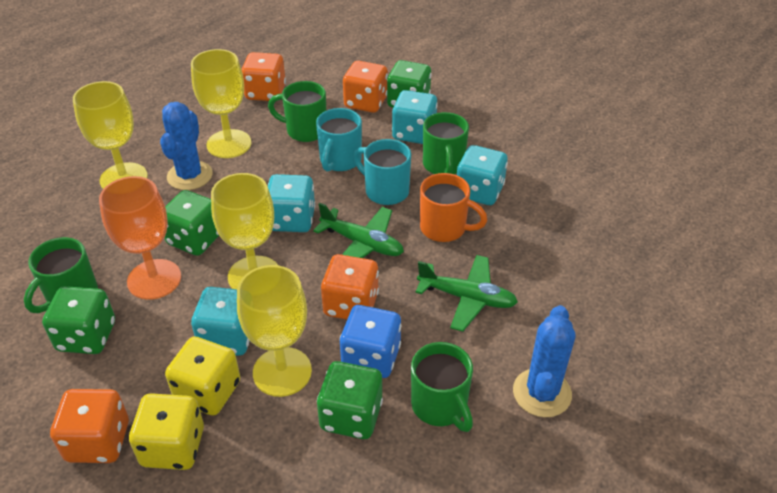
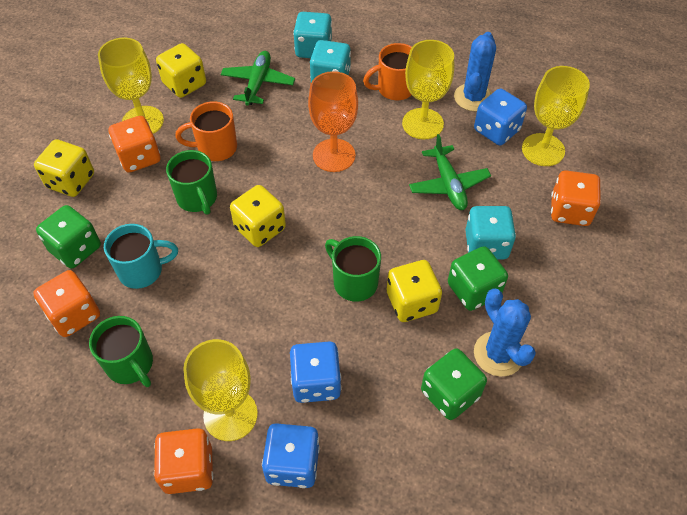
blue dice: [340,305,402,378] = 1 -> [262,423,320,488] [290,341,341,403] [474,89,527,145] = 3
green dice: [42,286,115,354] [164,190,219,256] [317,361,383,439] [387,60,431,108] = 4 -> [36,205,101,268] [421,348,487,420] [448,246,508,311] = 3
green mug: [24,237,98,313] [268,81,326,142] [411,342,473,432] [423,112,469,174] = 4 -> [89,316,153,387] [166,150,217,215] [325,236,381,302] = 3
orange mug: [420,173,487,242] = 1 -> [175,101,237,161] [363,43,412,100] = 2
turquoise dice: [191,287,250,356] [268,174,315,232] [392,90,438,144] [457,145,508,205] = 4 -> [293,12,332,58] [310,40,351,82] [465,206,516,260] = 3
turquoise mug: [316,108,362,172] [353,139,411,205] = 2 -> [104,224,178,289] = 1
yellow dice: [129,393,204,470] [165,337,240,416] = 2 -> [34,139,94,197] [156,43,206,98] [230,185,286,247] [387,260,442,322] = 4

